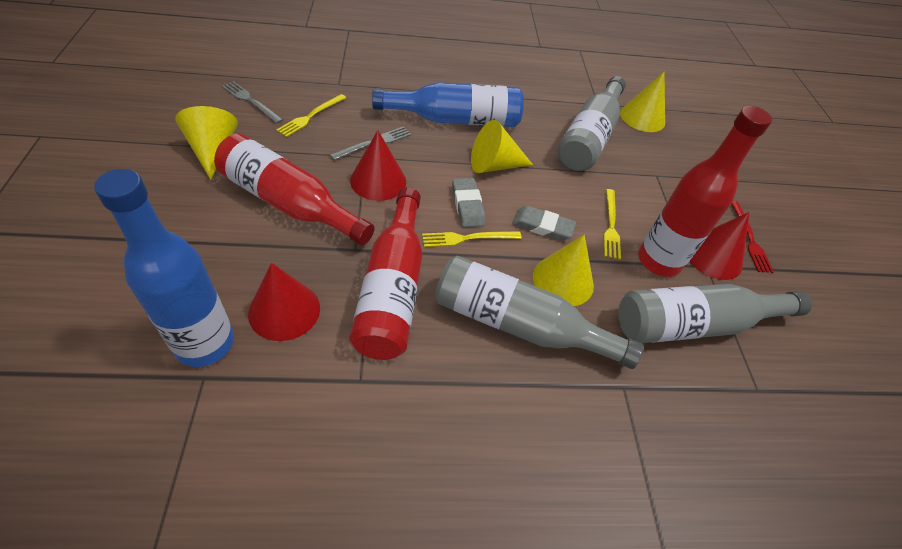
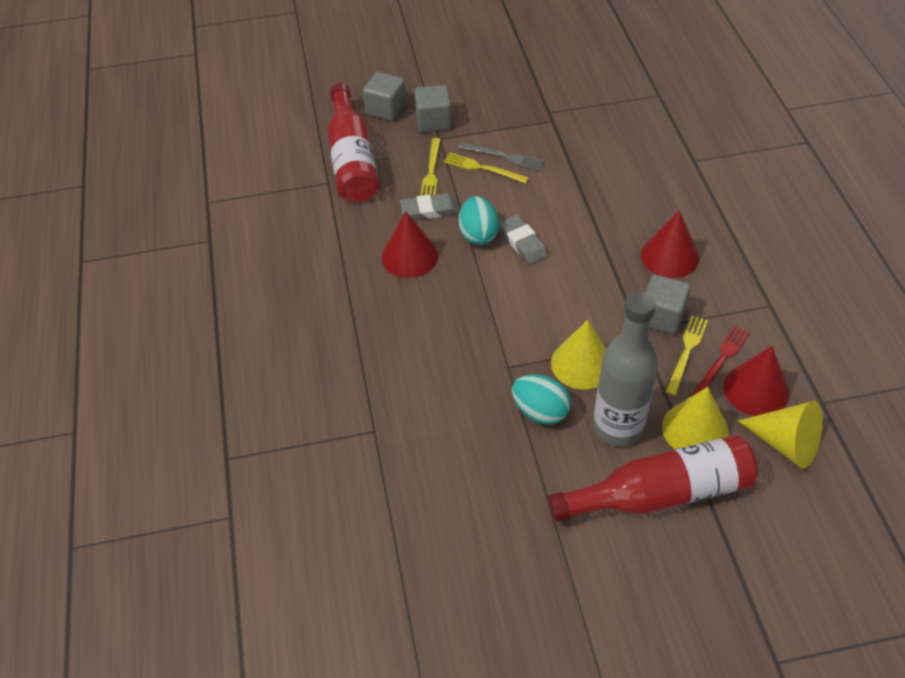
blue bottle: [94,169,234,367] [372,82,524,127] = 2 -> none = 0
grey bottle: [435,255,643,369] [557,76,626,171] [618,284,812,343] = 3 -> [593,292,658,446] = 1
grey cube: none = 0 -> [363,72,407,121] [415,85,452,132] [645,275,690,334] = 3
grey fork: [222,81,283,124] [330,126,411,160] = 2 -> [458,142,544,171] = 1
red bottle: [214,133,374,246] [349,187,422,360] [638,106,772,277] = 3 -> [327,83,379,202] [548,435,758,522] = 2
turquoise egg: none = 0 -> [459,196,499,245] [512,374,571,425] = 2
yellow cone: [175,106,238,180] [471,120,533,173] [533,235,594,306] [620,72,665,132] = 4 -> [551,320,606,390] [662,387,729,449] [738,401,823,469] = 3

